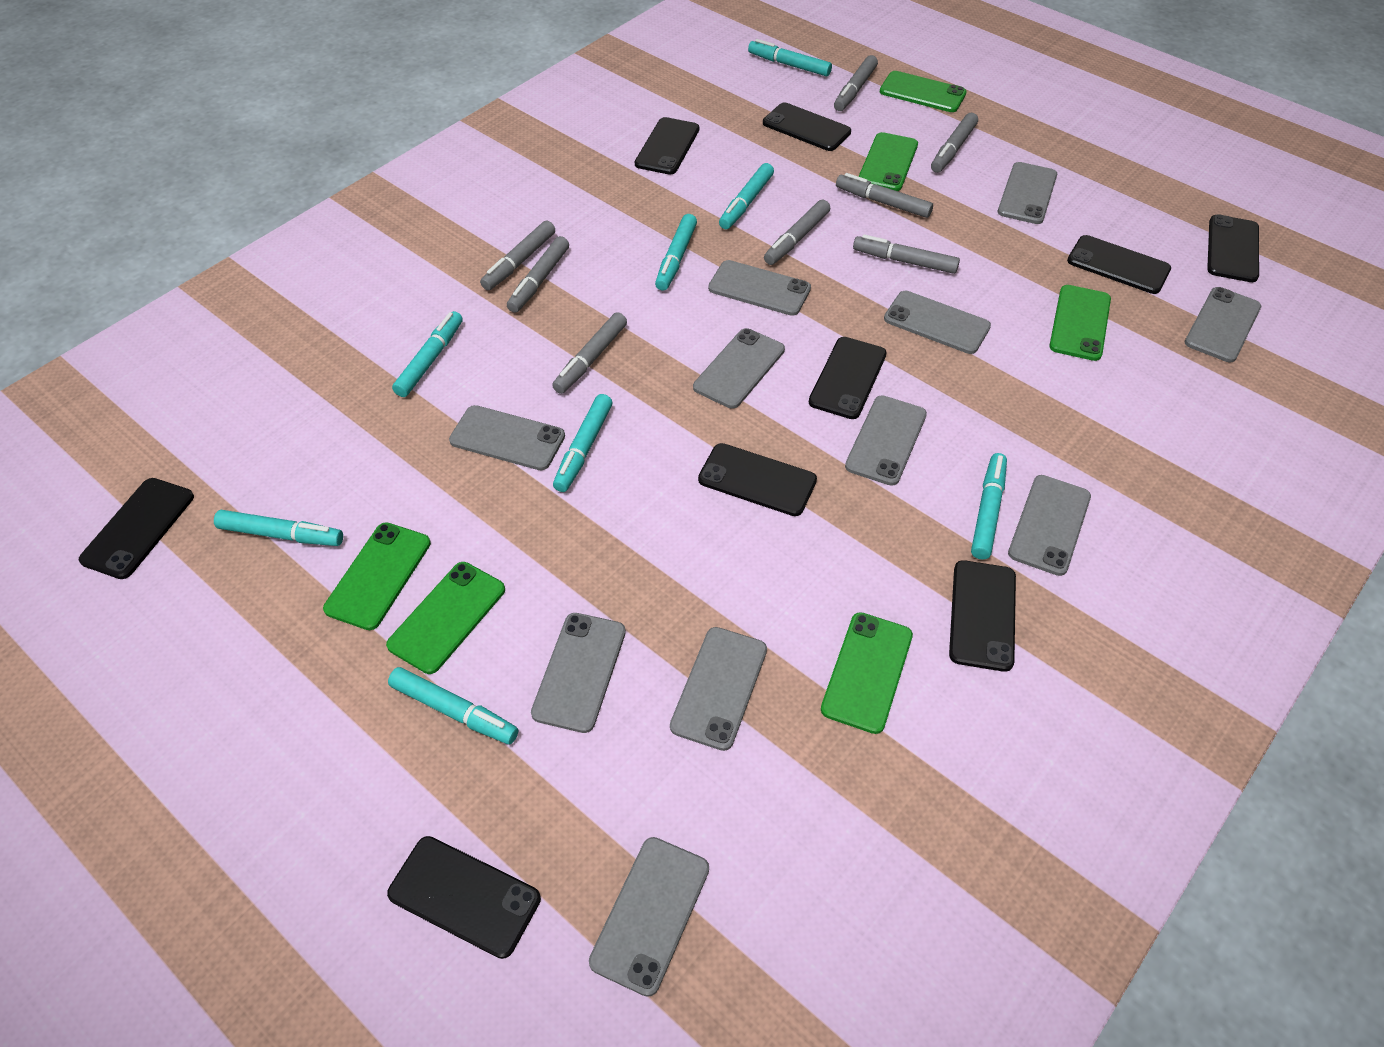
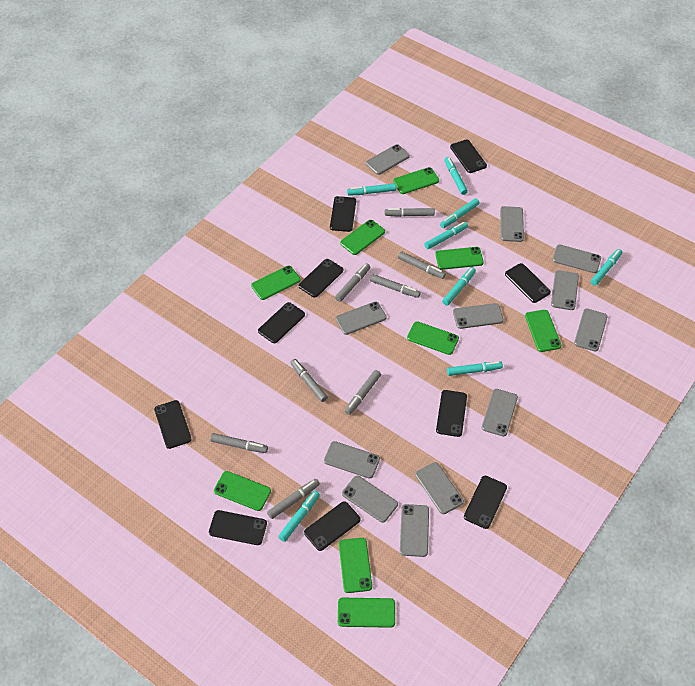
black phone: [79,478,194,579] [387,836,541,959] [635,117,699,175] [698,443,817,516] [763,103,851,151] [809,337,887,419] [949,560,1016,672] [1067,235,1171,294] [1207,214,1259,282] = 9 -> [154,400,192,449] [209,510,267,545] [258,302,305,343] [299,259,343,297] [304,501,361,551] [330,196,356,232] [436,390,467,437] [450,139,487,173] [464,476,507,529] [505,263,551,303] = 10
green phone: [323,522,431,630] [386,562,505,674] [821,612,913,734] [859,132,918,191] [880,71,967,112] [1049,285,1111,361] = 6 -> [214,471,271,511] [251,266,301,300] [338,598,395,628] [339,538,372,593] [340,220,385,255] [393,167,439,194] [407,321,459,355] [435,247,484,270] [525,310,562,352] = 9
grey phone: [449,405,565,470] [531,613,626,733] [589,837,709,997] [670,627,767,751] [693,328,785,409] [708,260,811,316] [845,395,927,486] [884,291,991,354] [998,162,1057,224] [1008,475,1091,576] [1185,287,1261,362] = 11 -> [324,441,380,479] [336,302,387,335] [342,476,398,523] [366,144,410,175] [400,504,429,557] [415,462,464,514] [453,303,503,329] [482,389,518,436] [500,206,524,242] [551,270,579,310] [552,244,601,273] [574,309,607,352] = 12

